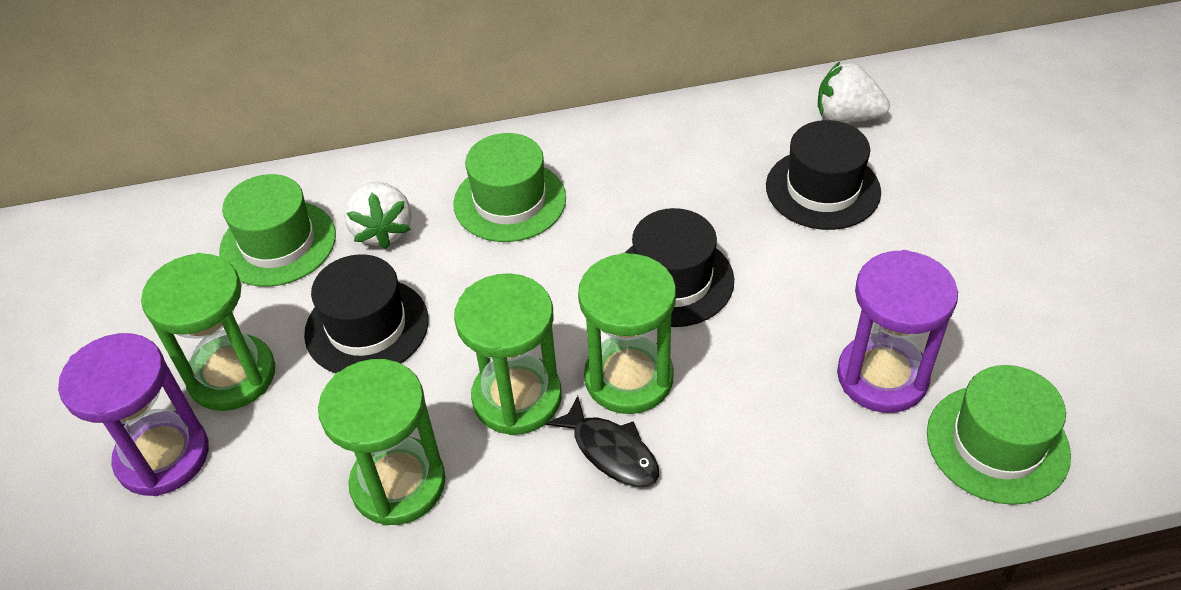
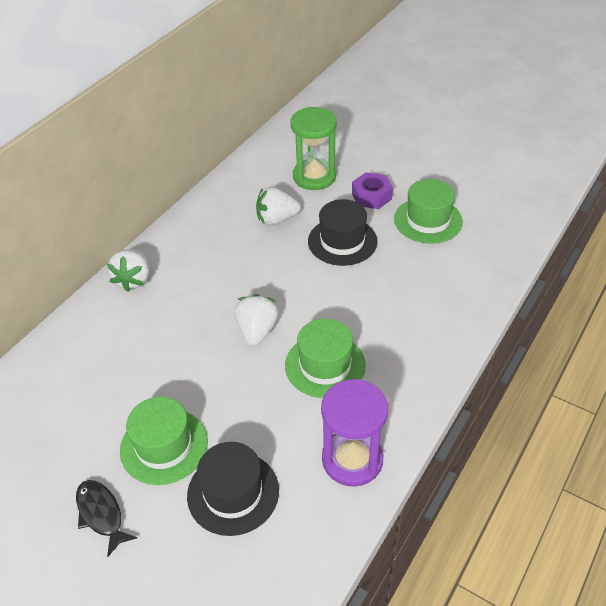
black hat: [304,254,429,374] [625,208,734,327] [766,120,881,230] = 3 -> [187,442,279,536] [308,199,378,266] = 2
green hourglass: [141,253,275,411] [318,359,446,526] [454,273,562,435] [578,253,676,414] = 4 -> [290,107,337,190] = 1
purple hourglass: [58,333,209,496] [837,250,958,413] = 2 -> [321,379,388,487] = 1
purple nut: none = 0 -> [352,172,393,209] = 1
white strawberry: [344,182,411,249] [818,62,890,123] = 2 -> [107,249,149,292] [235,294,279,346] [256,187,301,226] = 3

